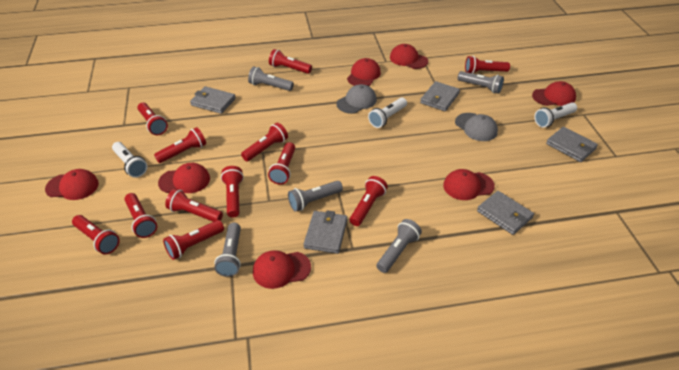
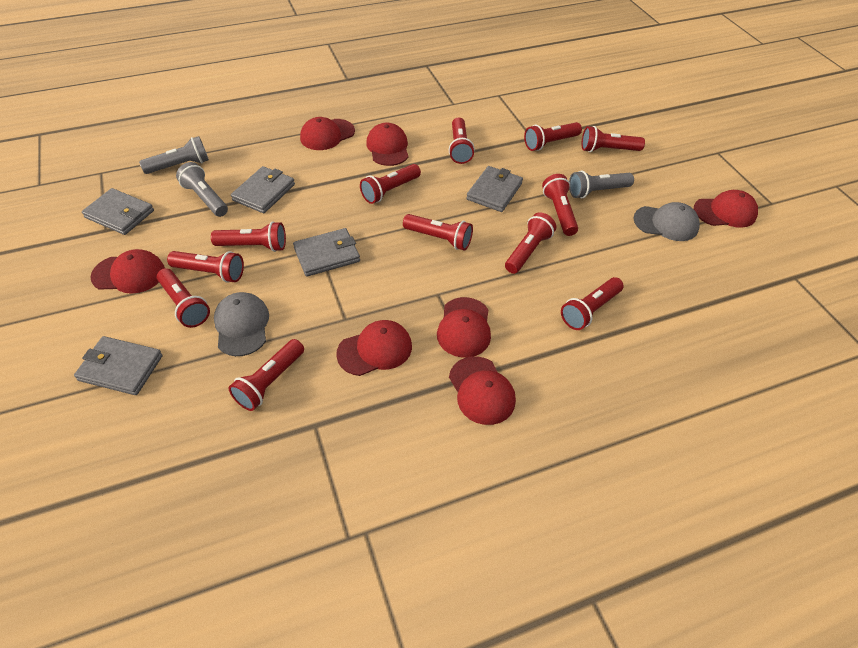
grey flashlight: [214,223,241,277] [248,67,294,91] [288,181,343,212] [376,219,422,273] [458,71,504,94] = 5 -> [139,136,209,174] [176,162,228,217] [569,171,634,198] = 3
white flashlight: [112,142,147,178] [368,98,407,128] [534,102,577,128] = 3 -> none = 0

